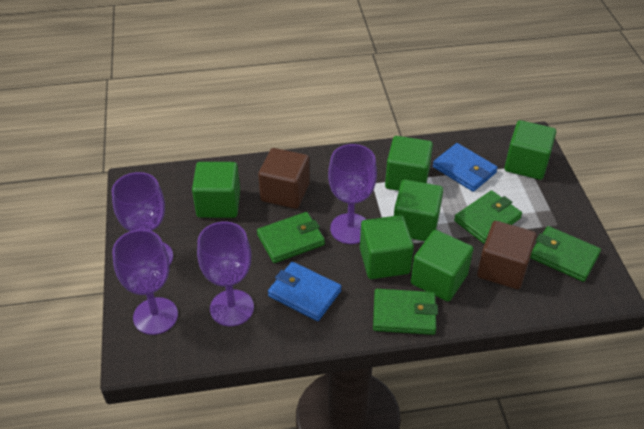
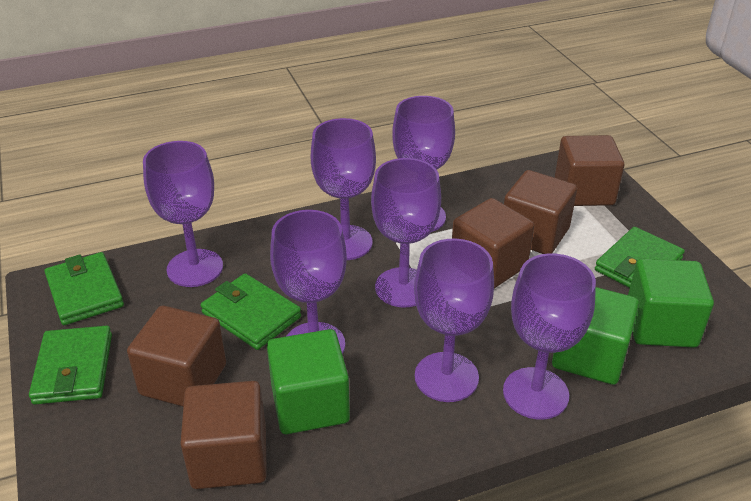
blue wallet: [268,262,342,321] [433,143,498,192] = 2 -> none = 0
brown cube: [258,148,310,209] [477,221,537,289] = 2 -> [127,306,226,407] [180,381,267,489] [452,198,534,288] [504,170,577,254] [555,135,624,206] = 5
green cube: [192,162,240,218] [360,215,414,279] [385,136,433,191] [394,180,443,241] [411,230,473,302] [504,120,556,180] = 6 -> [267,329,350,434] [552,287,639,385] [628,258,714,348] = 3
purple goblet: [112,172,173,265] [112,229,178,335] [197,222,254,326] [328,144,377,244] = 4 -> [143,141,223,287] [270,210,347,354] [311,118,376,260] [371,158,441,308] [392,96,455,232] [414,239,494,402] [503,253,596,419] = 7

